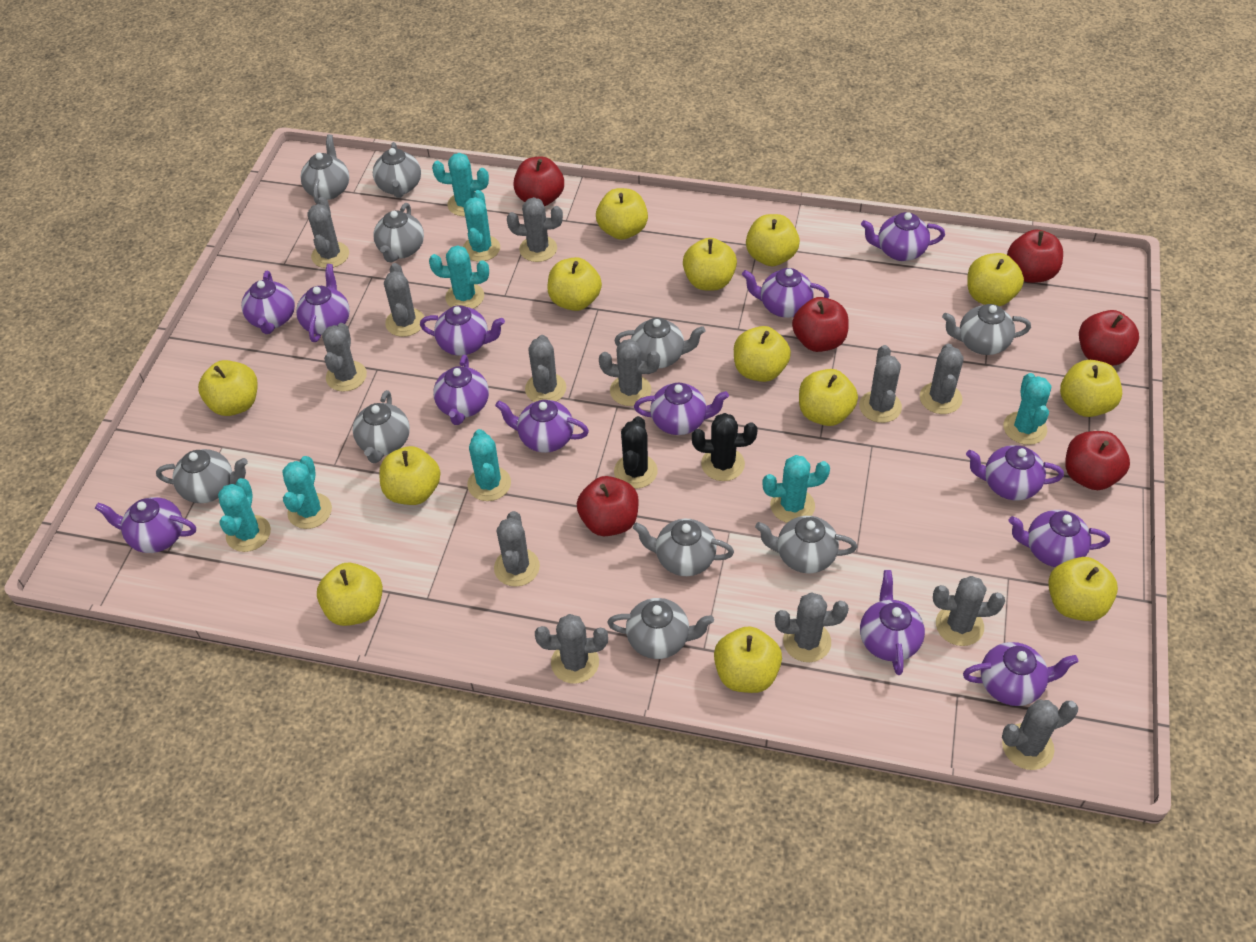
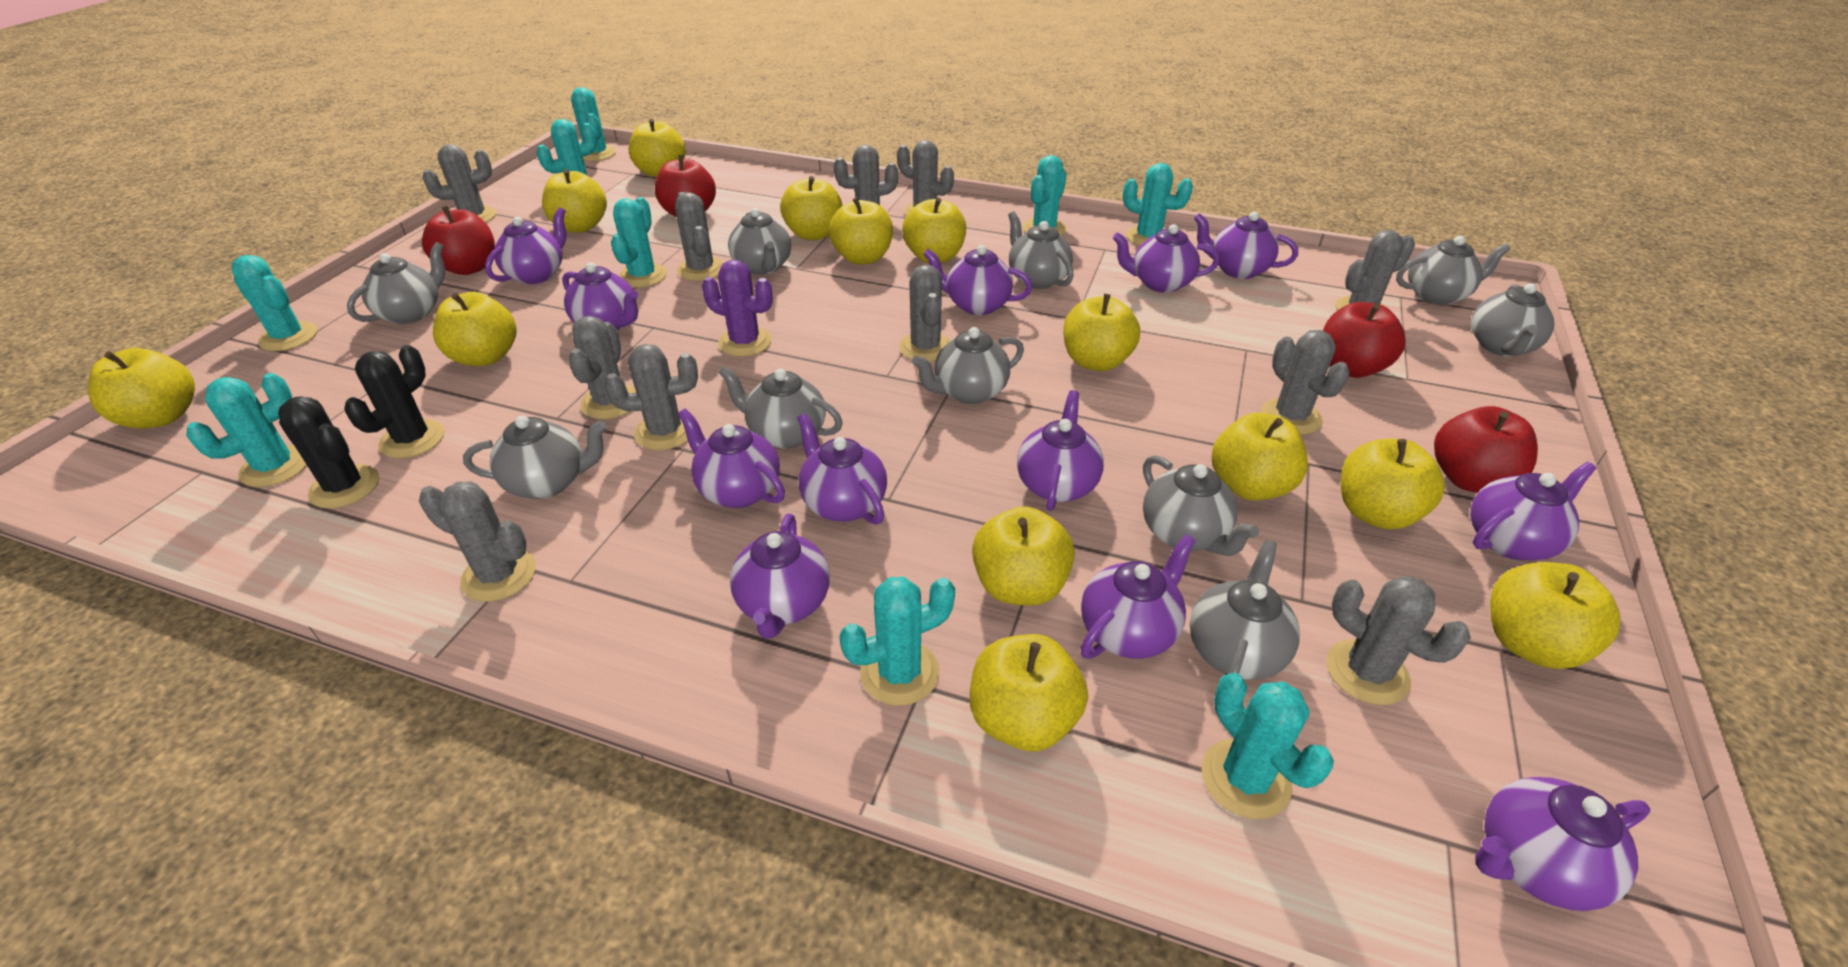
grey cactus: [307,197,349,268] [322,323,367,392] [384,263,424,337] [494,511,540,587] [507,197,563,262] [525,335,566,402] [535,614,608,684] [599,339,660,406] [775,592,849,662] [859,345,902,423] [920,344,964,414] [933,576,1005,646] [1002,699,1078,770] = 13 -> [419,481,536,602] [423,144,496,223] [568,316,636,419] [605,344,698,450] [675,192,723,281] [833,145,898,217] [897,140,954,216] [899,265,950,362] [1261,330,1350,435] [1326,575,1471,705] [1335,230,1415,311] = 11
purple cactus: none = 0 -> [702,260,773,357] = 1
purple teapot: [95,497,196,553] [241,271,295,334] [296,264,350,342] [420,305,505,356] [433,355,489,425] [495,400,589,453] [634,382,729,435] [742,268,829,318] [860,570,925,675] [861,212,945,261] [963,642,1078,706] [966,445,1064,500] [1009,510,1110,567] = 13 -> [485,207,566,284] [562,262,638,331] [678,408,785,508] [730,514,830,639] [797,413,887,525] [923,245,1032,315] [1017,390,1104,511] [1081,534,1196,659] [1113,224,1219,293] [1194,212,1298,279] [1470,461,1596,560] [1475,777,1650,911] = 12
red apple: [513,157,564,206] [577,476,639,536] [792,297,849,352] [1007,230,1063,283] [1065,431,1130,490] [1079,310,1139,366] = 6 -> [422,206,495,275] [655,155,716,216] [1323,302,1405,378] [1434,406,1538,493] = 4
turquoise cactus: [218,478,271,552] [282,456,332,529] [429,245,489,309] [432,153,489,216] [463,190,500,262] [467,429,511,501] [762,455,830,523] [1003,373,1051,445] = 8 -> [186,373,307,487] [232,255,317,351] [536,119,600,186] [571,87,616,161] [611,197,667,288] [839,577,955,706] [1023,155,1067,236] [1123,163,1193,246] [1201,673,1334,819] = 9

